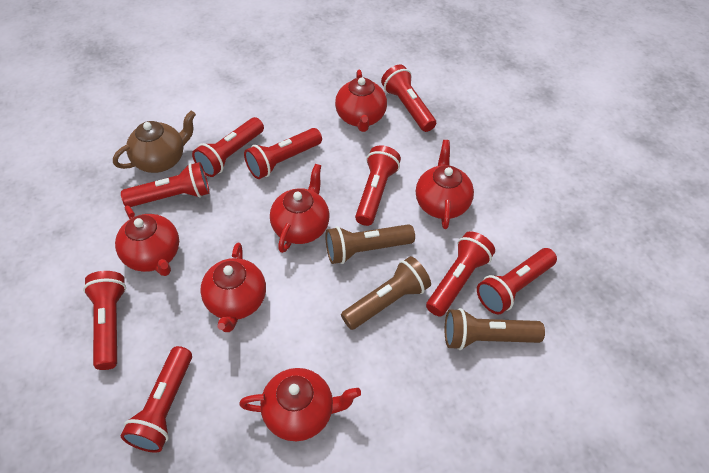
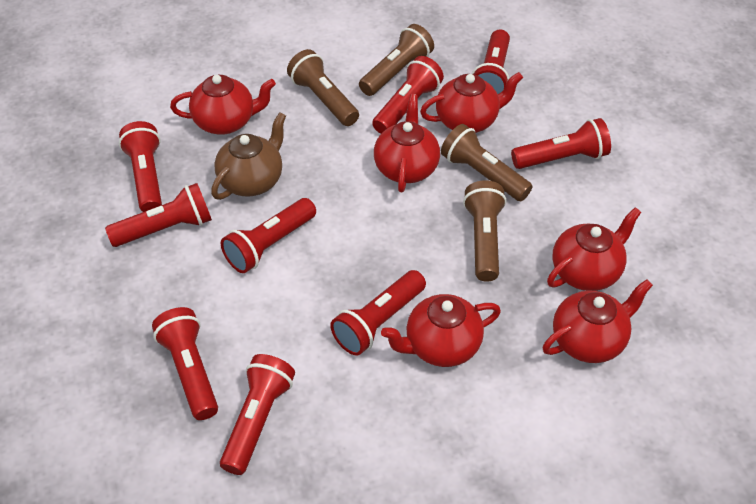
brown flashlight: [325,224,415,264] [341,256,431,330] [445,308,545,350] = 3 -> [287,49,359,126] [359,24,434,96] [441,124,533,201] [463,180,506,282] = 4

